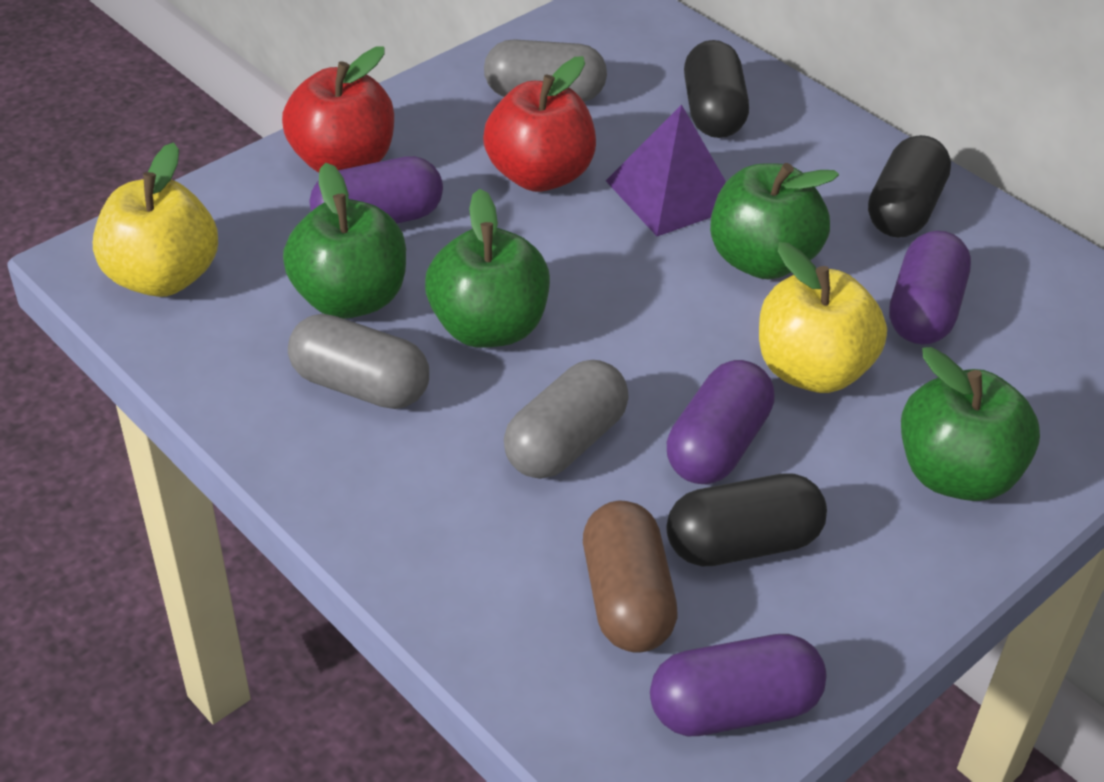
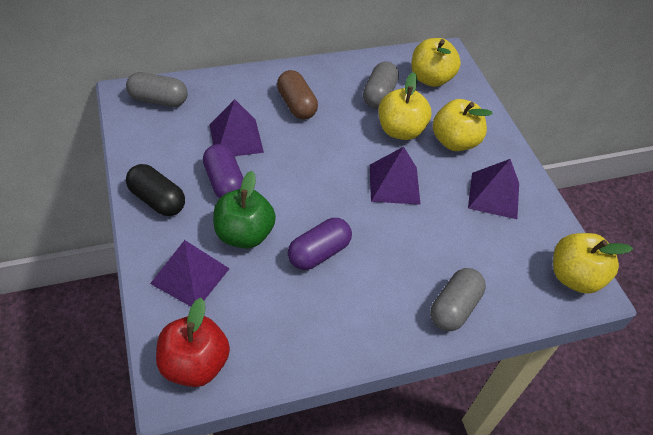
black capsule: [666,473,827,566] [684,40,749,138] [868,135,951,238] = 3 -> [126,164,185,216] = 1
green apple: [283,163,406,319] [425,189,550,348] [710,163,839,279] [901,347,1040,501] = 4 -> [213,171,276,249] = 1
purple capsule: [309,156,443,224] [650,634,826,736] [667,360,775,484] [889,230,971,345] = 4 -> [203,144,243,198] [288,218,352,270] = 2
purple pyramid: [606,104,726,236] = 1 -> [150,240,230,306] [210,99,264,156] [370,147,421,205] [468,159,519,219] = 4
red apple: [282,46,394,173] [483,56,596,192] = 2 -> [156,298,230,387] = 1
yellow apple: [93,142,218,297] [759,242,887,393] = 2 -> [378,72,431,140] [411,38,461,87] [433,99,493,151] [553,233,633,294] = 4

